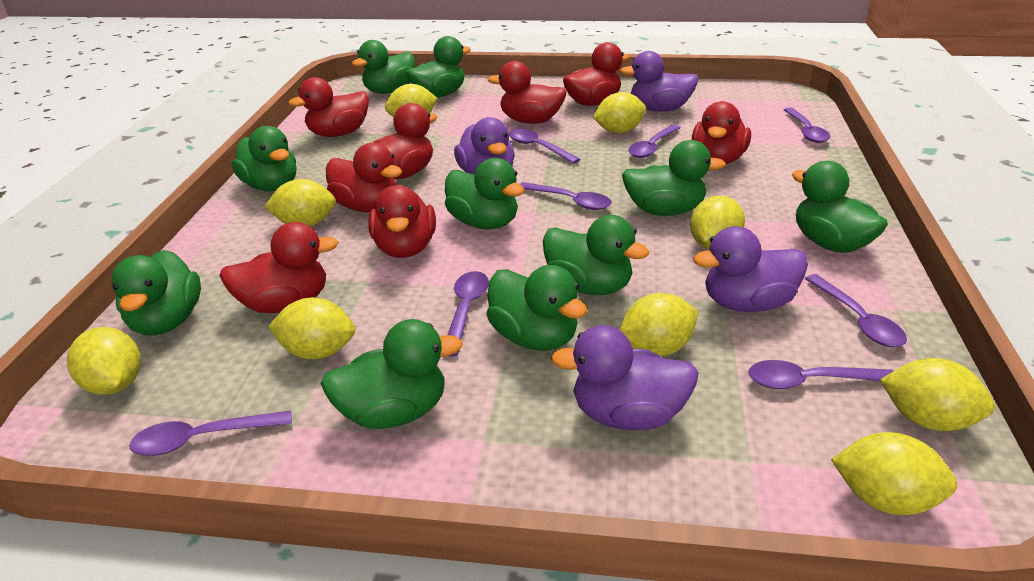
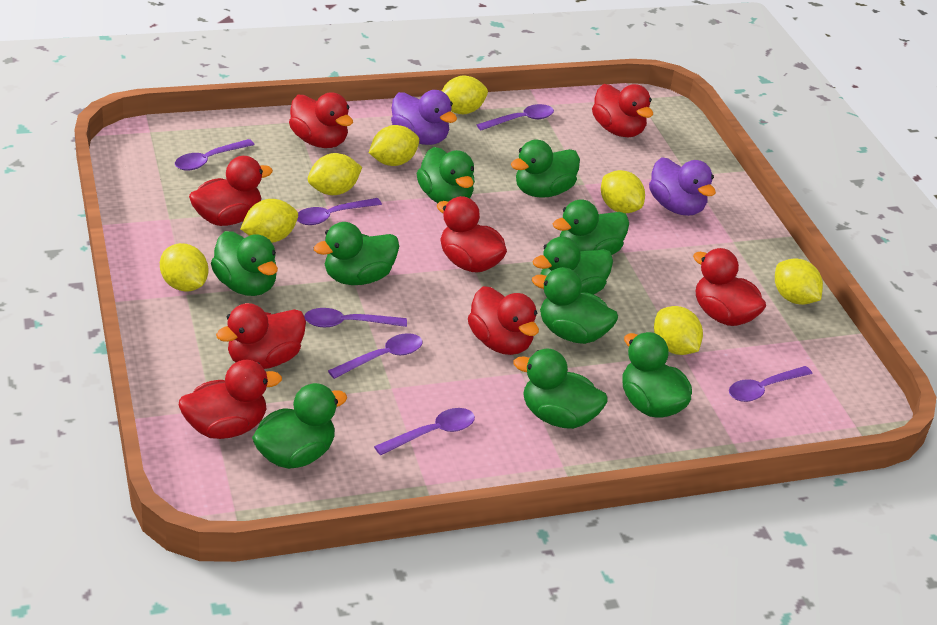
purple duck: [454,117,515,175] [551,325,698,430] [620,51,698,112] [693,226,808,312] = 4 -> [391,90,457,145] [649,157,716,216] = 2
purple spoon: [129,411,292,456] [448,271,489,357] [509,129,580,164] [520,182,612,210] [628,125,681,158] [748,360,893,389] [783,108,830,143] [805,274,907,347] = 8 -> [175,139,255,170] [297,198,382,225] [304,308,407,327] [328,333,423,379] [374,408,475,455] [477,104,554,130] [729,366,812,402] = 7
yellow lemon: [67,327,141,395] [264,179,336,226] [268,297,355,359] [385,84,438,117] [593,92,646,133] [620,293,698,356] [690,195,745,249] [831,432,957,515] [880,358,995,431] = 9 -> [160,243,208,291] [240,199,298,243] [308,153,362,195] [369,125,419,166] [442,76,488,114] [601,170,645,213] [654,306,703,355] [775,258,823,305] = 8

